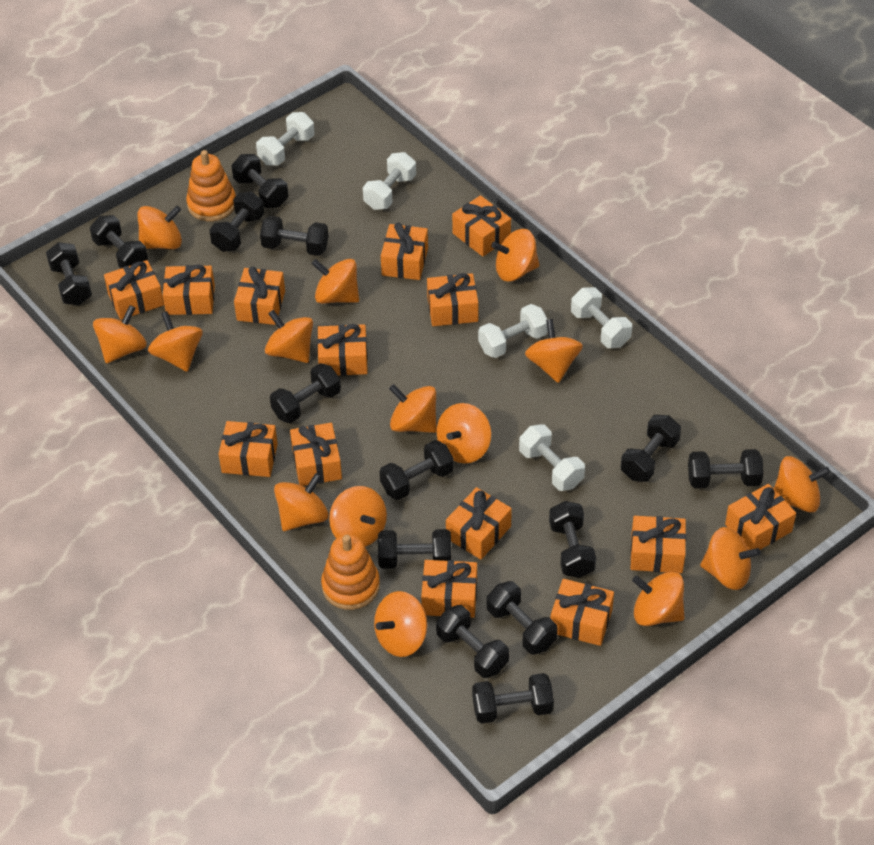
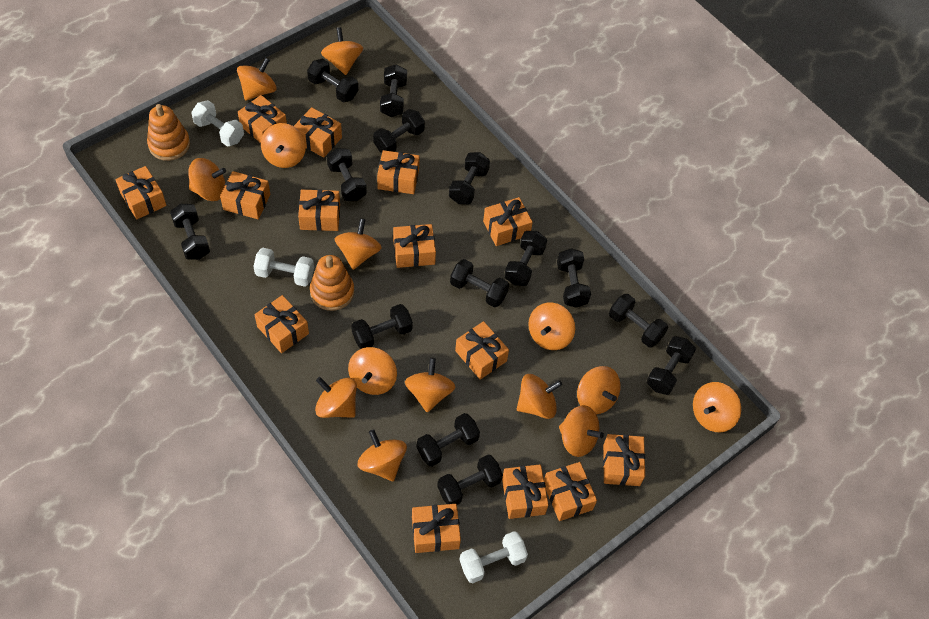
orange spinning top: [93,305,147,363] [137,206,182,249] [148,311,203,372] [265,310,313,363] [274,473,328,531] [312,259,359,304] [329,486,387,547] [374,591,427,657] [389,384,437,433] [437,403,491,464] [491,229,540,281] [525,319,583,383] [632,572,684,626] [700,527,761,590] [774,456,830,512] = 15 -> [188,158,226,201] [237,58,277,101] [261,123,306,168] [315,377,357,418] [321,27,363,75] [335,218,382,270] [348,347,397,395] [357,429,407,481] [405,358,455,412] [517,374,562,419] [528,303,575,350] [559,405,604,457] [577,366,621,414] [693,382,741,432] = 14
white dumbbell: [256,112,314,165] [363,152,416,210] [478,304,548,358] [519,424,585,491] [571,287,632,348] = 5 -> [191,100,244,146] [253,248,314,287] [459,531,528,583] = 3

